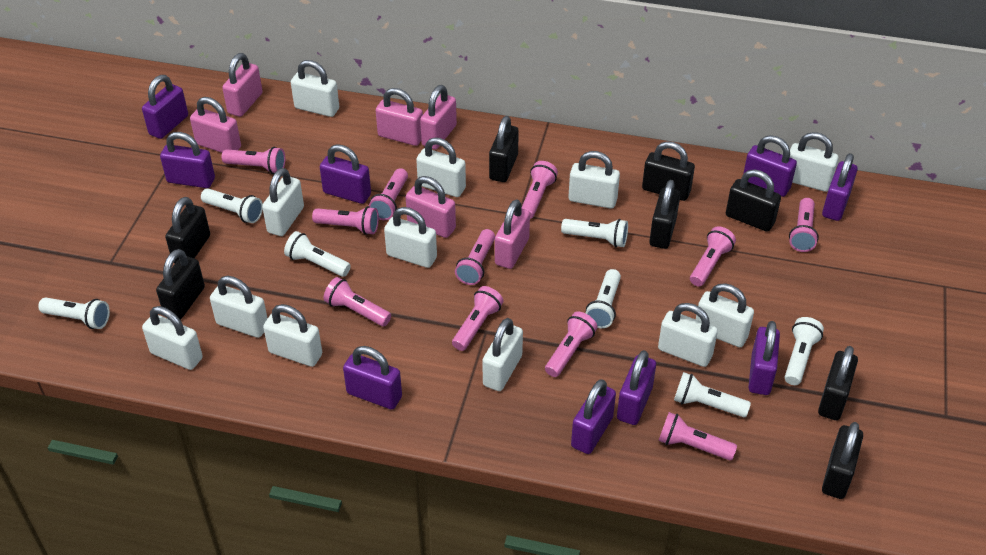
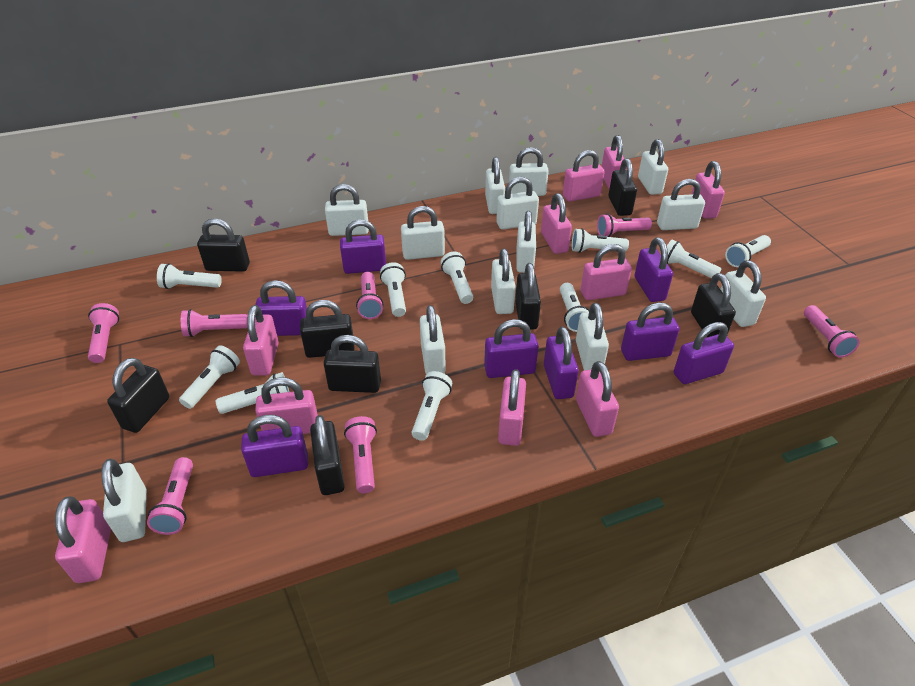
pink flashlight: [222,147,285,174] [312,206,379,235] [323,277,391,326] [369,168,408,220] [452,286,503,351] [455,229,495,285] [522,161,558,219] [545,312,598,377] [658,412,737,460] [690,226,736,287] [789,198,819,252] = 11 -> [88,303,119,363] [147,457,193,535] [181,309,248,337] [344,416,377,493] [356,272,383,319] [597,214,652,237] [804,305,860,357] = 7
pink padlock: [190,97,241,153] [222,53,262,117] [376,88,423,146] [406,176,456,238] [420,85,457,150] [495,199,530,269] = 6 -> [55,497,111,583] [243,305,279,376] [255,377,318,434] [498,369,526,446] [541,193,572,254] [563,150,605,202] [576,361,619,437] [581,244,632,300] [602,135,627,189] [692,161,725,219] = 10
purple padlock: [142,75,188,139] [160,132,215,188] [320,144,371,204] [343,346,402,409] [571,379,616,454] [617,350,656,425] [743,135,797,197] [748,321,780,395] [822,153,858,221] = 9 -> [241,415,308,477] [255,280,307,336] [340,219,386,274] [484,319,539,378] [544,327,579,399] [621,303,679,361] [634,237,673,302] [674,322,734,384] = 8
white flashlight: [38,298,110,329] [201,188,263,223] [284,231,351,277] [561,219,628,247] [586,269,621,328] [674,372,751,417] [785,317,824,385] = 7 -> [157,263,222,289] [179,346,240,409] [216,372,290,414] [380,262,406,317] [412,371,452,441] [441,251,473,304] [560,283,589,332] [572,228,629,253] [667,240,721,278] [725,235,771,267] = 10
white padlock: [142,306,203,370] [210,276,268,338] [262,168,304,236] [263,304,322,367] [291,60,339,117] [384,207,437,268] [416,138,466,197] [483,318,523,391] [568,151,620,209] [658,303,718,367] [696,283,754,347] [790,132,839,192] = 12 -> [101,459,147,542] [325,184,369,236] [401,206,445,260] [420,305,446,374] [485,157,505,214] [491,249,516,314] [496,177,539,230] [509,147,549,196] [516,211,536,273] [576,303,609,371] [638,139,668,195] [657,179,705,230] [720,260,766,327] = 13

